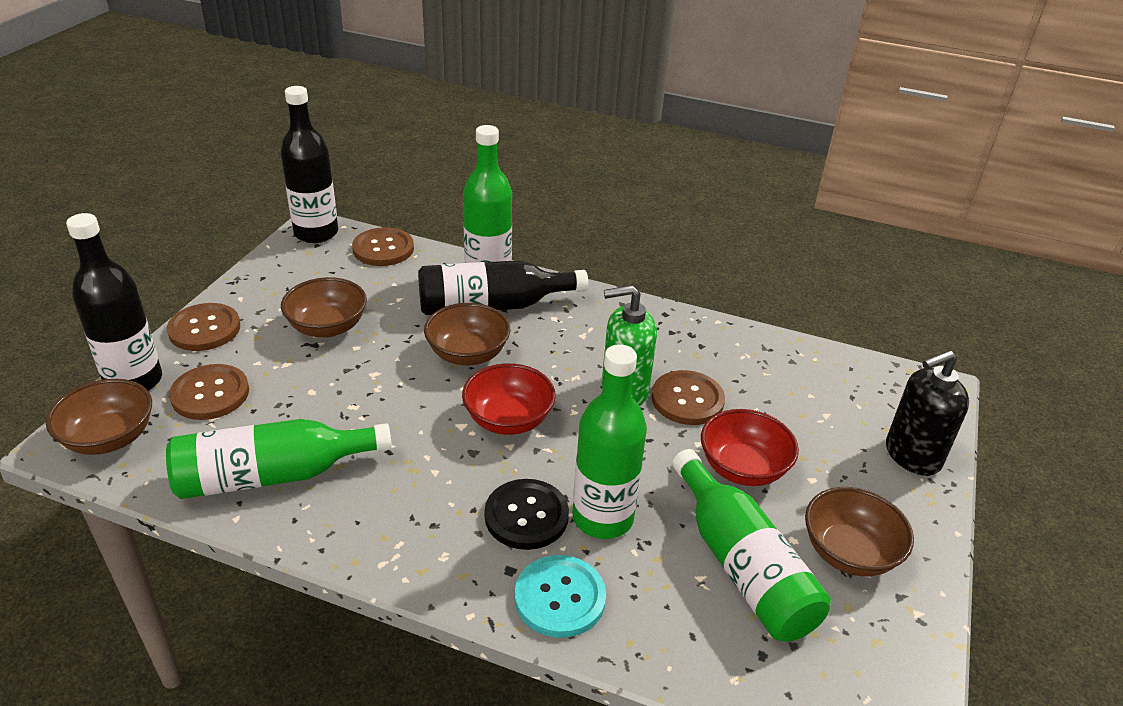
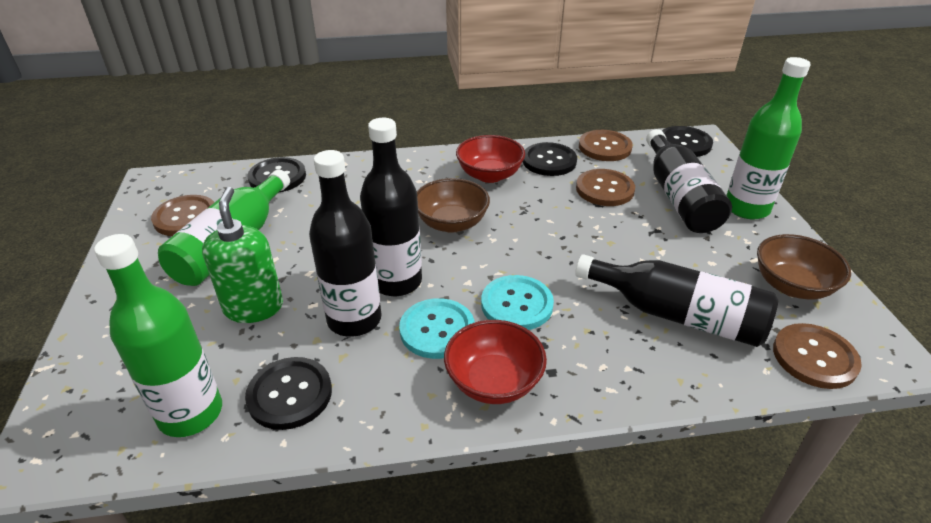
black bottle: [66,213,162,391] [280,86,338,243] [418,260,588,315] = 3 -> [309,150,382,337] [360,118,422,296] [575,254,779,347] [646,129,732,233] = 4
black button: [485,479,569,550] = 1 -> [245,357,332,430] [247,157,306,192] [523,142,577,176] [662,126,713,157] = 4
black soap dispenser: [886,350,969,476] = 1 -> none = 0
brown bowl: [46,379,152,455] [281,277,367,338] [424,303,510,365] [805,487,914,576] = 4 -> [417,178,490,233] [757,234,851,299] = 2
green bottle: [166,419,392,499] [463,125,512,263] [573,344,647,539] [672,449,831,641] = 4 -> [94,234,222,437] [158,169,290,286] [726,57,810,219] = 3
turquoise button: [515,555,606,638] = 1 -> [399,298,475,359] [481,275,554,330] = 2

